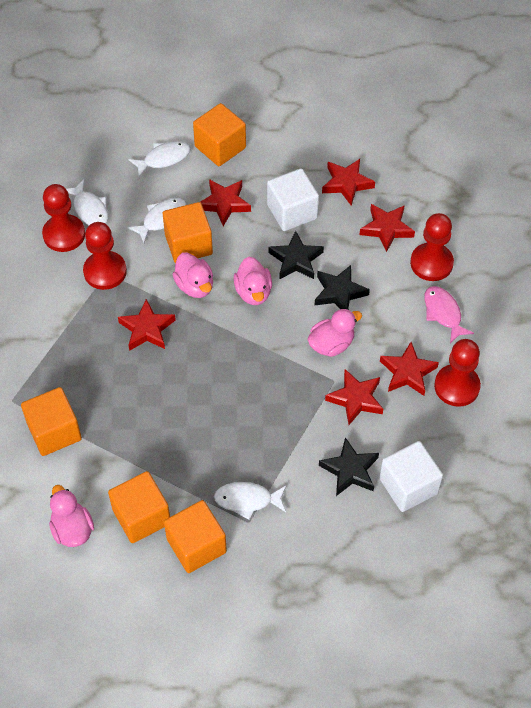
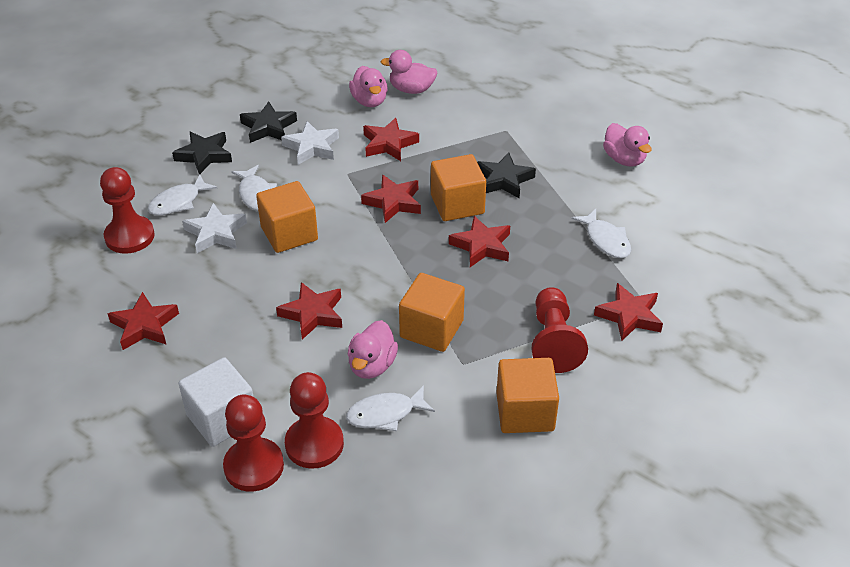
orange cube: [21,387,82,456] [108,471,170,543] [163,202,213,263] [164,500,227,573] [193,103,246,166] = 5 -> [256,181,318,253] [399,273,465,352] [431,154,486,221] [496,358,559,433] = 4
pink fish: [424,286,474,343] = 1 -> none = 0
white cube: [267,168,319,231] [379,441,443,512] = 2 -> [179,357,254,447] = 1
white star: none = 0 -> [182,203,247,253] [281,121,339,165] = 2

